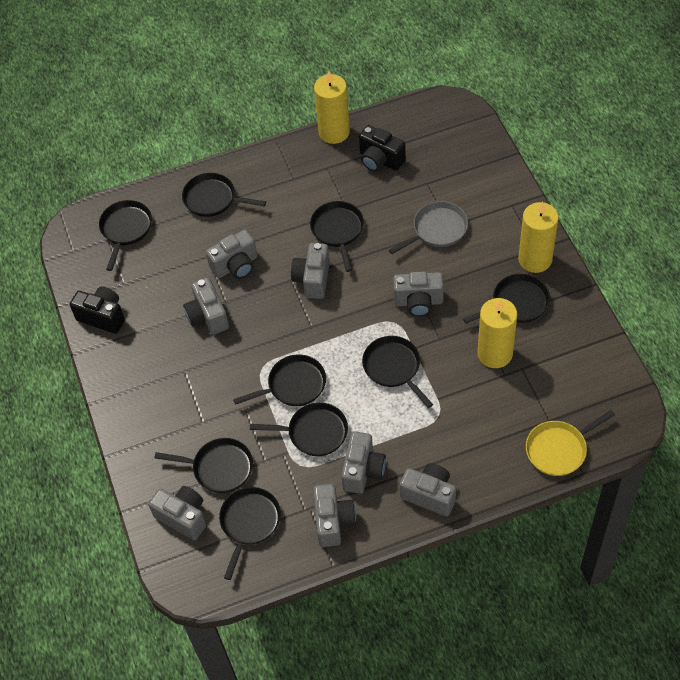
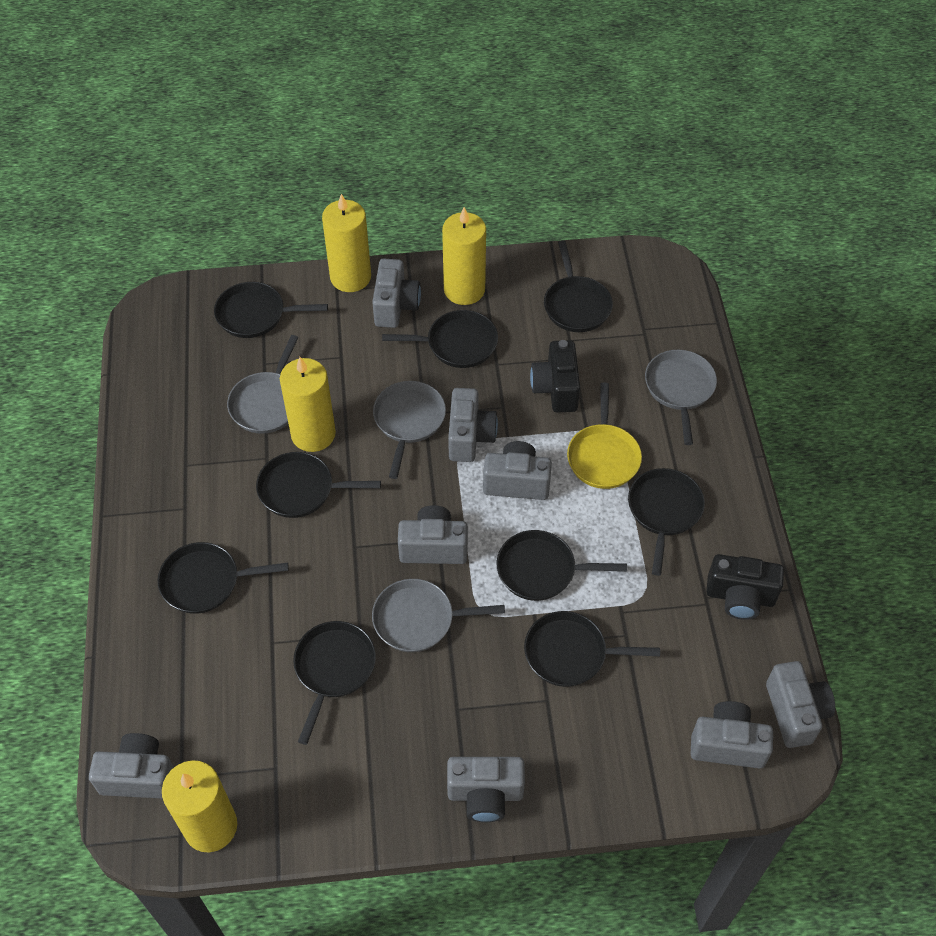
grey pan: [389,201,468,254] = 1 -> [227,335,299,434] [372,579,505,652] [373,381,446,479] [645,350,717,445] = 4
yellow candle: [314,71,350,144] [478,298,517,368] [518,201,559,273] = 3 -> [162,760,237,852] [280,357,336,452] [322,194,371,292] [442,207,486,305] = 4

